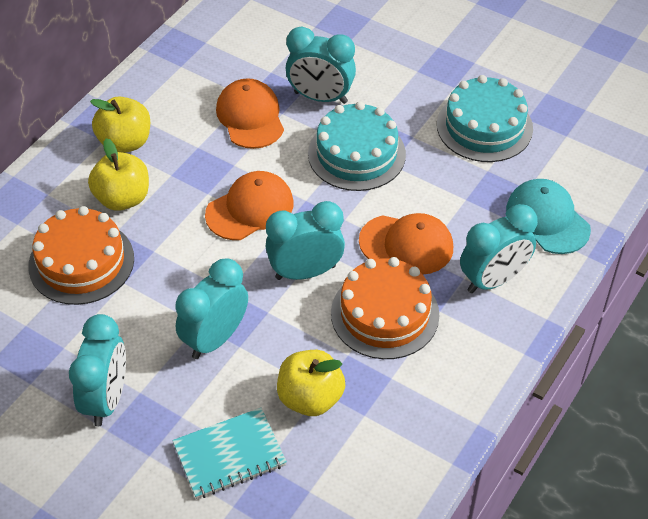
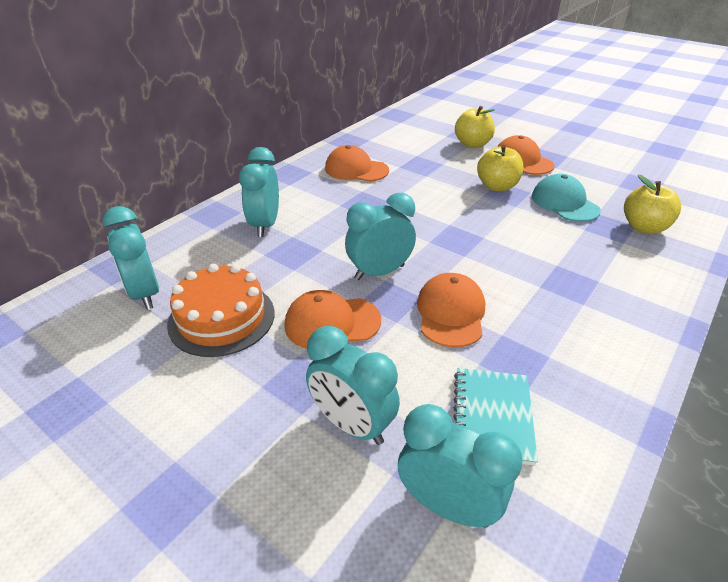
orange cake: [28,206,134,305] [331,257,439,359] = 2 -> [167,264,274,357] = 1
orange cap: [205,171,294,240] [216,78,284,149] [359,213,453,274] = 3 -> [284,290,381,349] [325,145,389,182] [417,273,485,347] [497,135,554,175] = 4
turquoise cake: [308,101,406,191] [437,75,533,162] = 2 -> none = 0

